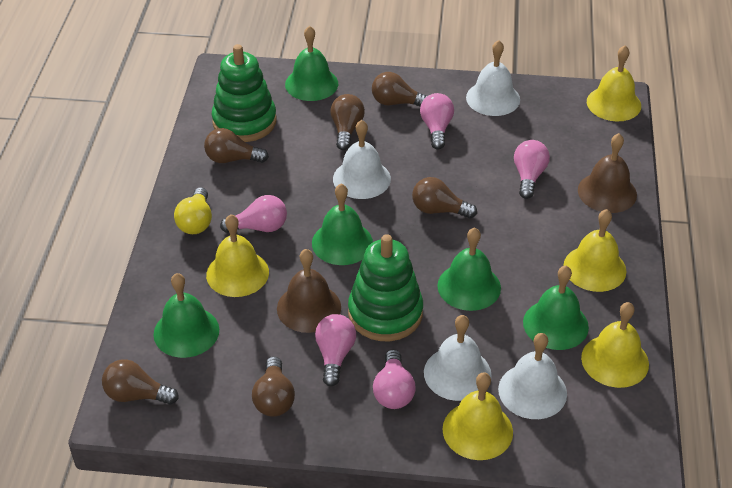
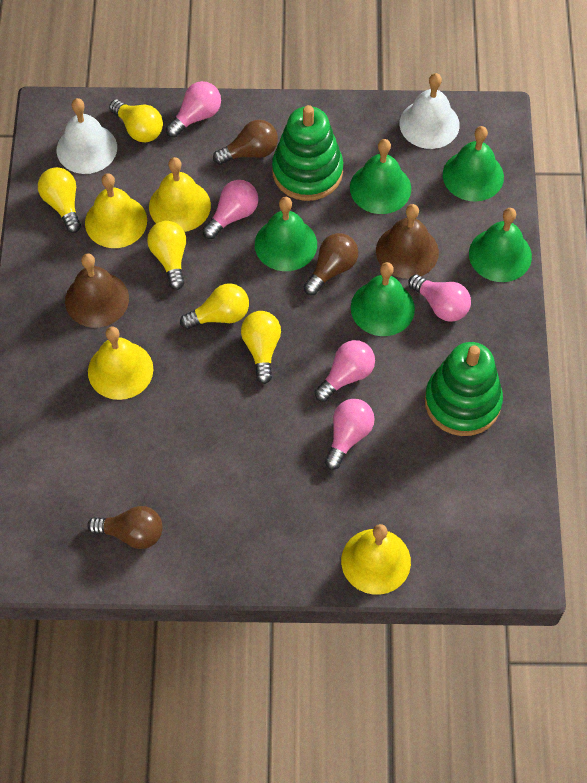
brown light bulb: [102,359,179,405] [204,128,269,163] [252,356,295,417] [330,94,365,150] [372,72,427,106] [412,177,477,219] = 6 -> [87,506,163,549] [213,120,278,165] [304,233,358,295] = 3
white bell: [333,120,391,199] [424,315,492,401] [466,40,520,116] [498,333,567,419] = 4 -> [57,98,117,174] [400,73,460,149] = 2
yellow bell: [206,214,269,297] [442,372,513,460] [563,209,626,292] [581,302,649,388] [587,45,641,121] = 5 -> [85,173,147,248] [88,327,153,400] [149,157,211,232] [341,524,411,595] = 4
yellow light bulb: [174,187,212,234] = 1 -> [38,167,81,233] [109,99,163,143] [147,221,186,290] [180,283,249,329] [241,311,281,384] = 5

